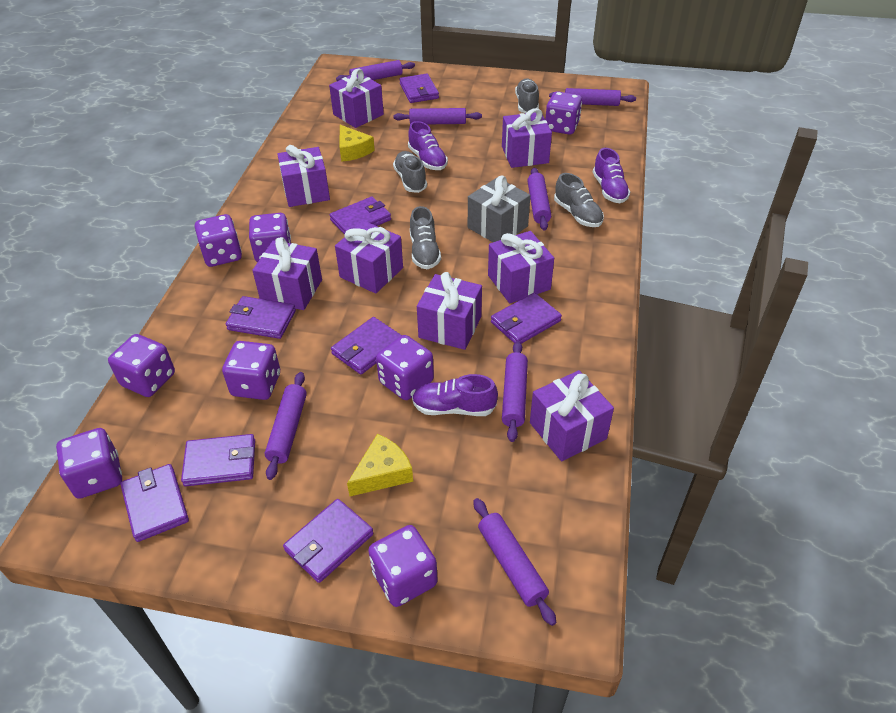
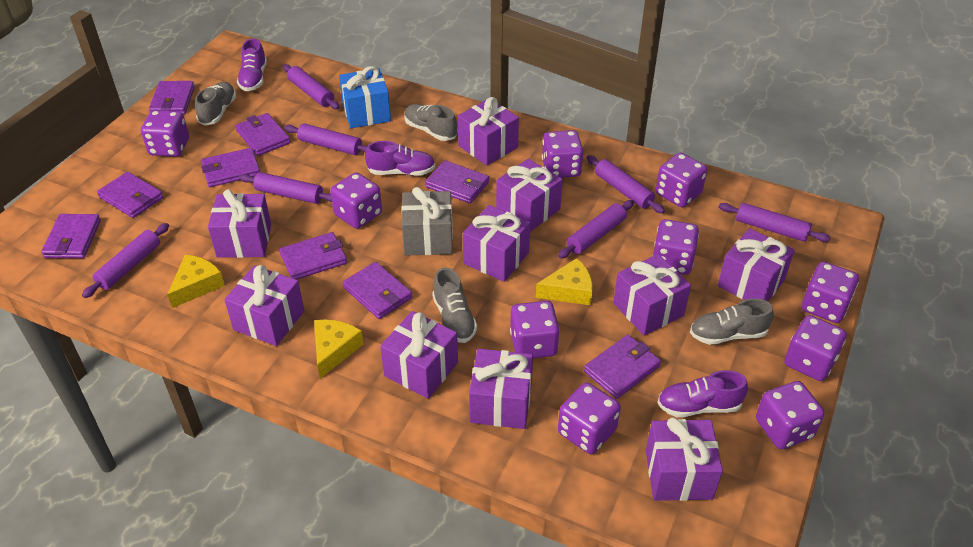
blue gift: none = 0 -> [339,66,391,128] = 1
purple dice: [56,428,122,499] [108,334,175,397] [195,214,242,267] [222,341,280,400] [249,213,291,262] [368,525,438,607] [376,335,434,400] [545,91,582,135] = 8 -> [141,110,189,157] [330,172,382,229] [510,301,560,358] [542,130,583,178] [558,382,621,454] [653,219,699,275] [656,153,707,207] [756,381,825,449] [785,315,847,381] [802,262,859,323] = 10
purple gift: [252,237,322,310] [277,145,330,207] [329,69,384,128] [335,221,403,294] [417,272,482,350] [488,231,554,303] [502,108,552,168] [530,370,614,462] = 8 -> [208,189,271,258] [224,265,304,346] [380,311,458,399] [458,97,519,166] [463,205,530,282] [469,348,533,429] [496,159,563,232] [613,254,691,336] [646,418,723,501] [718,228,795,301] = 10
purple wallet: [120,464,189,542] [181,434,255,486] [226,296,296,339] [283,499,374,583] [329,197,391,235] [331,317,402,375] [400,74,439,103] [491,293,562,344] = 8 -> [41,214,101,258] [97,172,163,218] [149,81,195,115] [201,148,260,187] [235,113,291,156] [279,232,347,280] [343,262,412,319] [425,160,489,204] [584,335,661,399] = 9
yellow cheese: [340,125,375,162] [347,434,413,496] = 2 -> [167,255,225,308] [314,319,363,379] [536,258,593,305] = 3

